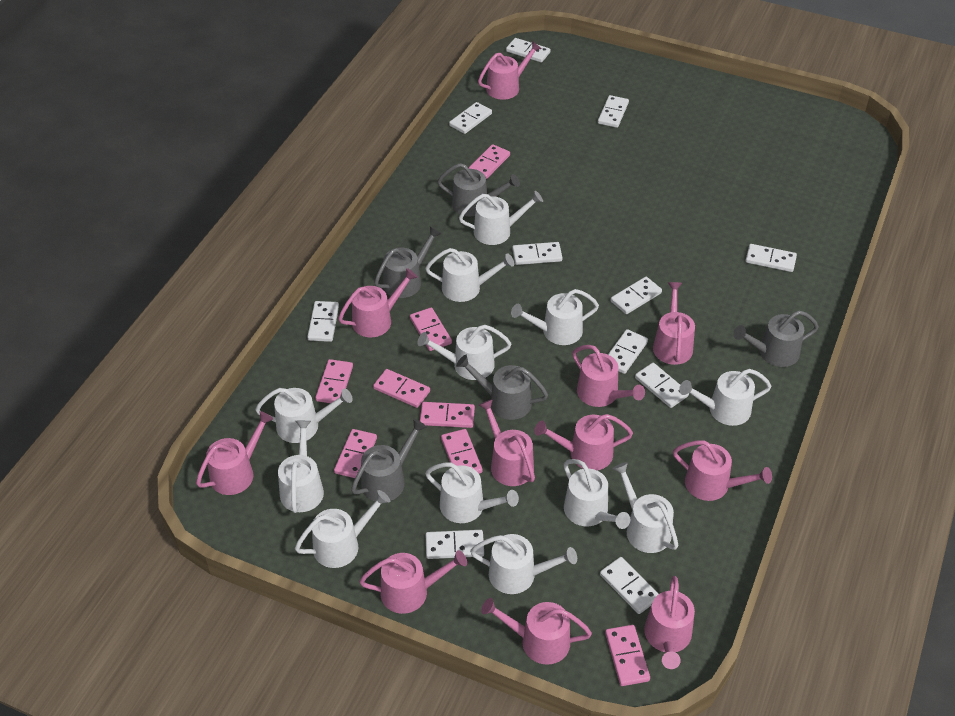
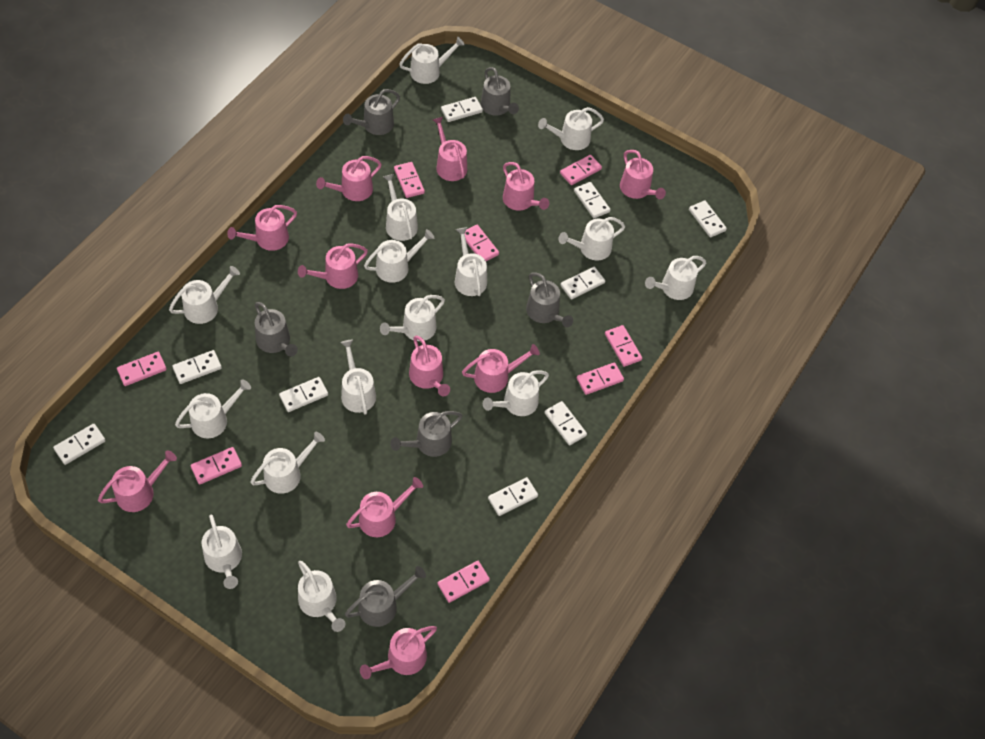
grey watering can: [351,419,427,501] [374,226,441,298] [437,163,520,216] [456,355,548,420] [733,311,819,367] = 5 -> [255,302,298,357] [343,89,400,135] [345,566,426,627] [390,411,463,457] [480,67,519,116] [526,272,573,327] = 6
white domino: [307,301,339,342] [426,530,484,559] [449,102,492,134] [506,38,551,63] [512,242,563,265] [598,95,629,128] [600,557,659,614] [608,329,648,374] [611,277,662,314] [635,363,689,408] [745,244,797,272] = 11 -> [53,424,106,465] [172,350,222,384] [279,377,328,412] [441,97,483,122] [488,477,538,516] [545,401,587,445] [561,267,605,299] [574,182,610,218] [689,201,727,237] = 9
white watering can: [255,388,353,443] [278,421,324,513] [295,490,390,568] [417,325,511,380] [425,248,514,302] [425,463,519,523] [459,191,543,245] [470,534,577,594] [511,289,599,345] [564,459,630,529] [613,462,678,553] [679,369,771,426] = 12 -> [169,266,240,324] [175,379,251,438] [201,515,242,589] [250,432,325,494] [298,561,345,632] [340,340,376,415] [364,229,434,283] [380,295,445,341] [383,174,418,241] [399,37,465,84] [455,227,487,296] [483,370,549,416] [538,107,604,150] [559,217,625,260] [645,256,706,300] = 15

